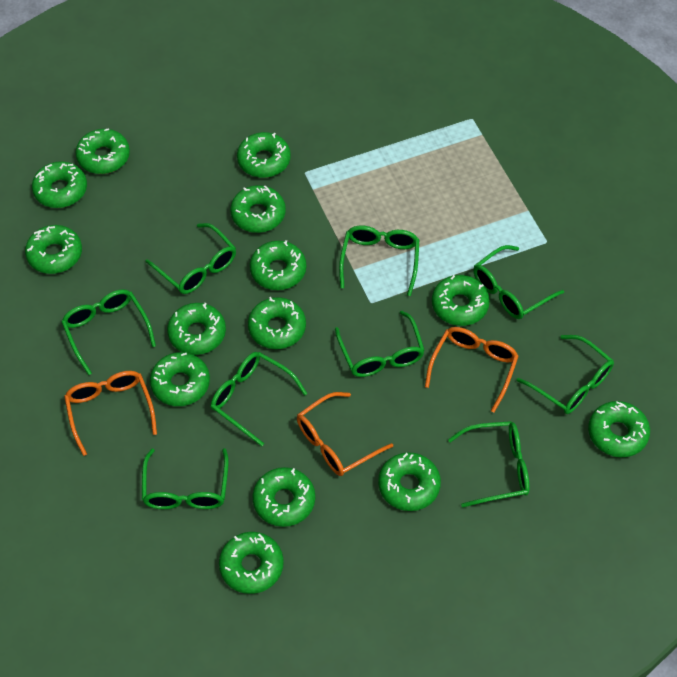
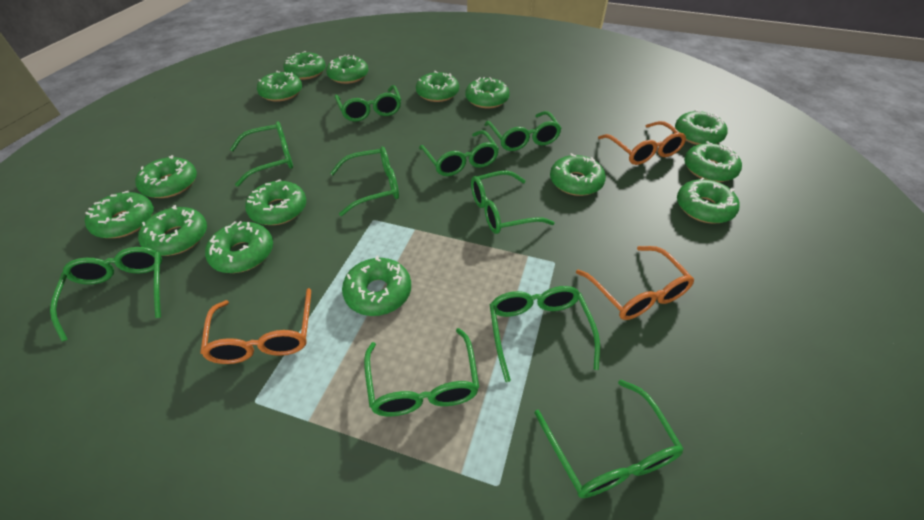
green donut: [25,225,82,274] [32,161,87,208] [75,128,130,174] [150,352,210,406] [167,303,226,355] [219,532,284,594] [230,185,286,233] [237,132,291,178] [248,297,306,349] [250,240,306,290] [252,467,315,527] [378,452,441,511] [432,275,490,326] [588,401,650,457] = 14 -> [85,191,154,238] [135,155,197,198] [138,205,207,256] [205,221,273,273] [245,179,306,225] [257,71,302,102] [283,51,326,80] [326,55,368,84] [342,256,411,316] [416,71,459,102] [466,77,510,108] [550,153,606,196] [675,109,728,145] [677,178,740,223] [684,141,742,182] = 15
green glasses: [61,289,156,375] [142,448,229,509] [145,223,236,294] [211,352,307,446] [335,311,425,377] [339,226,419,296] [448,421,529,507] [473,245,564,319] [516,335,614,414] = 9 -> [50,247,162,342] [230,122,293,186] [330,147,399,216] [335,85,401,122] [364,328,479,416] [419,130,499,176] [471,171,555,234] [484,111,562,151] [490,286,600,382] [534,380,684,498] = 10

